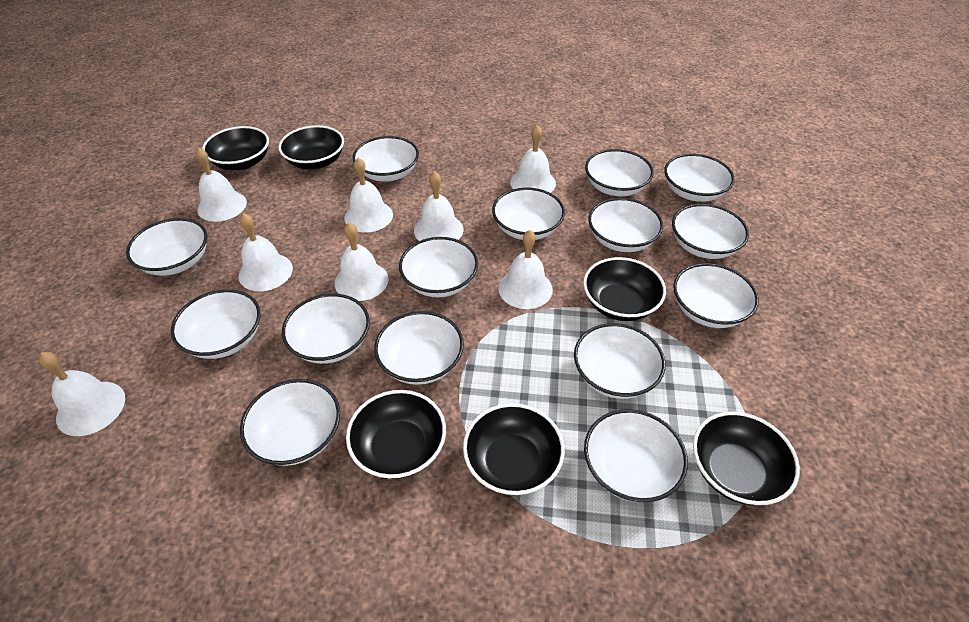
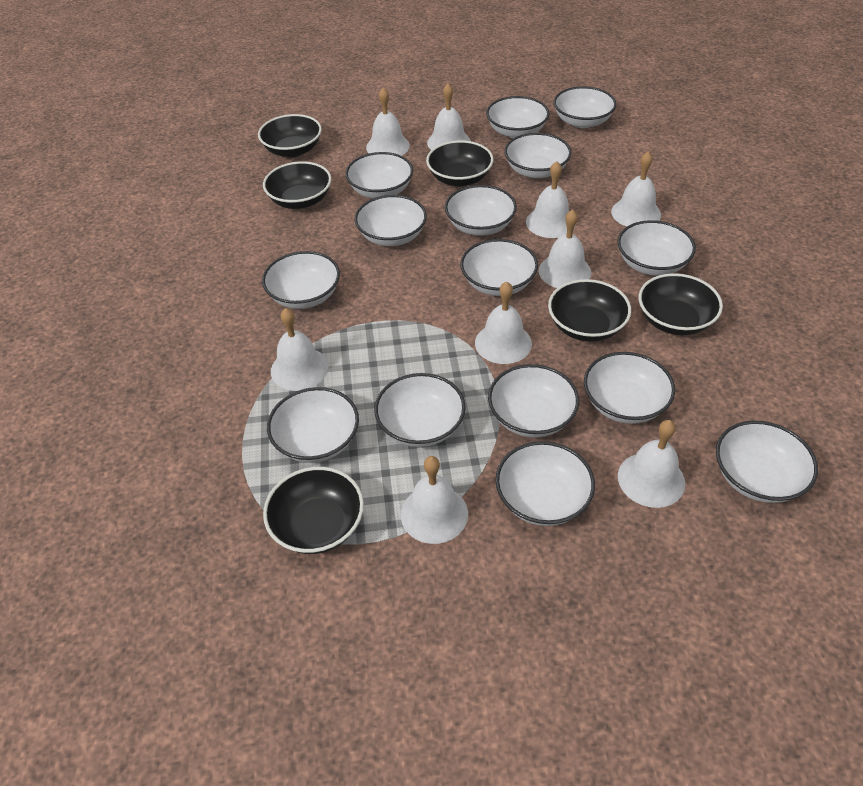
white bell: [39,352,125,436] [195,147,247,222] [239,213,293,291] [335,222,389,301] [344,158,393,232] [414,171,463,241] [498,230,553,309] [510,125,556,193] = 8 -> [271,308,329,391] [366,88,410,156] [401,456,468,544] [427,84,471,150] [475,281,532,364] [526,161,575,238] [539,210,591,288] [611,152,661,226] [618,420,685,508] = 9

